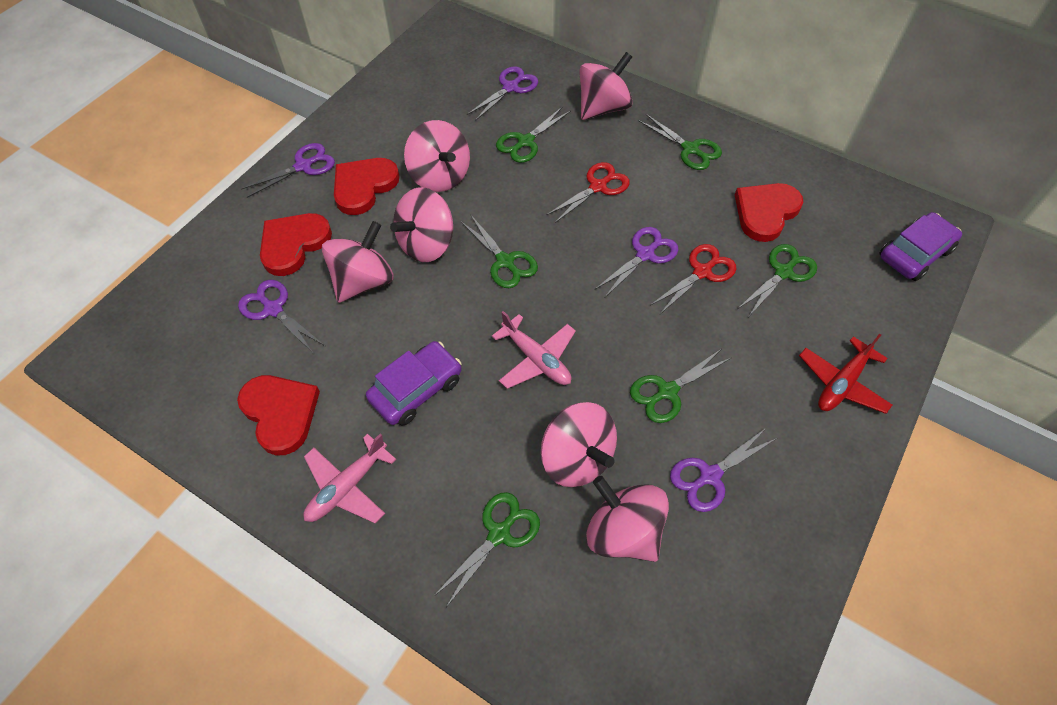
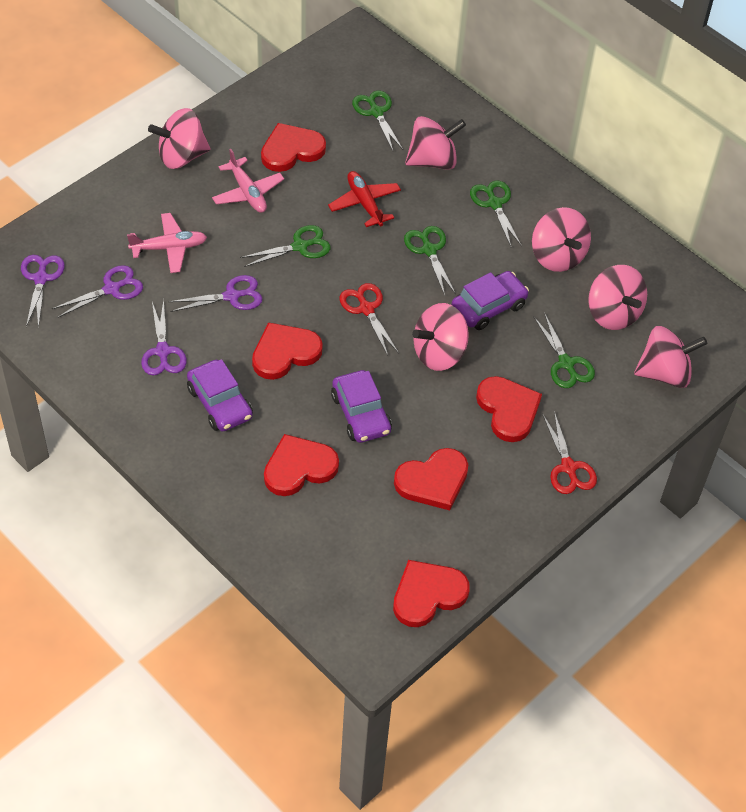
green scissors: [433,492,540,607] [460,214,538,288] [496,106,571,163] [630,349,731,423] [638,114,722,170] [739,244,817,316] = 6 -> [240,225,330,267] [352,91,403,151] [404,226,456,296] [470,180,522,247] [534,313,595,388] = 5
purple car: [366,341,462,426] [879,212,962,281] = 2 -> [187,359,253,432] [331,370,392,443] [451,271,529,330] = 3
purple scissors: [238,280,325,354] [241,143,335,198] [467,66,538,121] [595,227,679,297] [670,427,777,512] = 5 -> [21,255,65,328] [52,265,143,318] [141,299,187,375] [168,275,263,312] = 4
red heart: [237,375,320,456] [260,213,332,276] [334,158,400,215] [735,183,804,242] = 4 -> [252,322,323,380] [261,123,326,172] [264,434,339,496] [393,560,470,627] [394,448,468,510] [476,376,542,442] = 6

